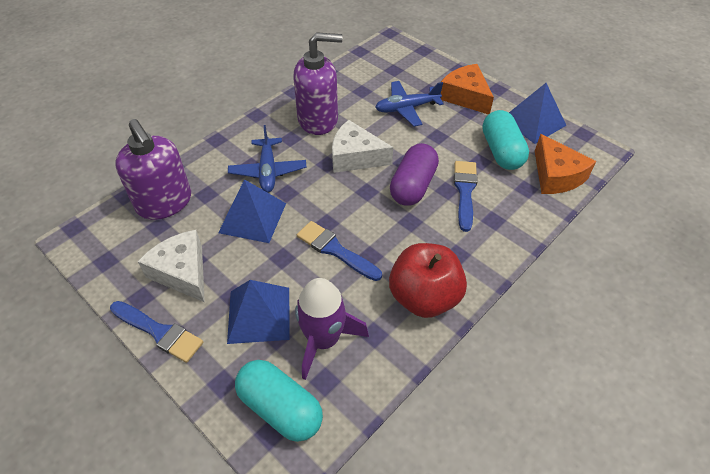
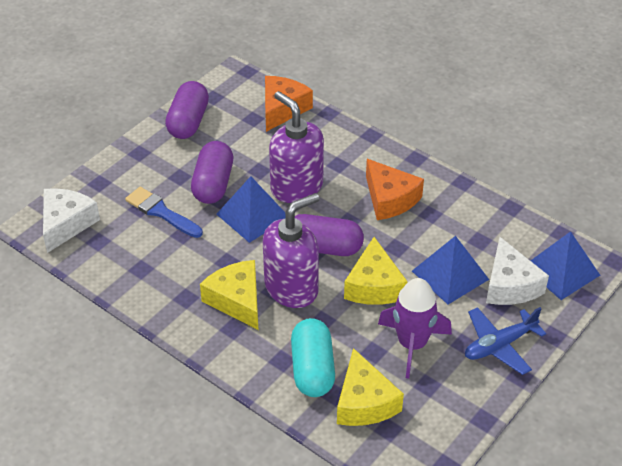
blue brush: [110,301,203,363] [297,221,382,281] [454,161,478,232] = 3 -> [125,187,203,238] = 1
blue plane: [228,125,307,193] [375,81,444,126] = 2 -> [465,307,546,375] = 1
purple capsule: [390,143,439,206] = 1 -> [165,81,209,139] [191,141,233,204] [295,214,364,256] = 3
red apple: [389,243,467,318] = 1 -> none = 0
turquoise capsule: [235,360,323,442] [482,110,529,170] = 2 -> [291,318,335,397] = 1
yellow cheese: none = 0 -> [200,260,258,330] [337,348,404,426] [344,237,408,305] = 3

